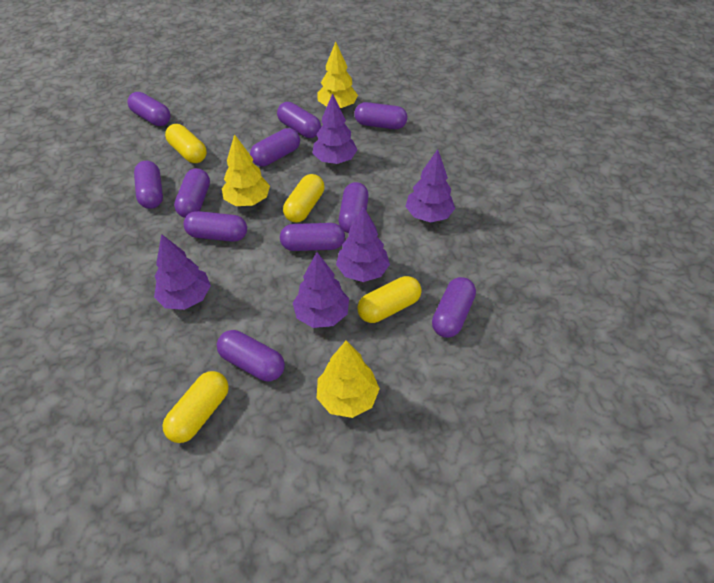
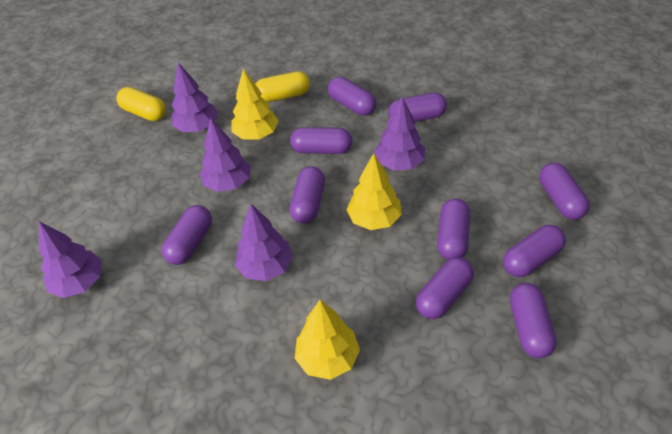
purple capsule: [127,92,171,126] [134,161,163,209] [174,168,210,218] [184,211,247,242] [217,330,285,381] [250,128,300,166] [277,102,321,138] [280,223,345,251] [339,182,369,233] [354,102,407,129] [432,277,476,338] = 11 -> [162,205,212,265] [290,127,352,154] [290,166,325,223] [328,77,376,116] [388,93,447,122] [416,257,474,319] [437,199,470,260] [503,225,566,277] [510,283,557,358] [539,163,590,220] = 10
yellow capsule: [162,371,229,443] [165,124,207,163] [283,174,324,223] [357,276,422,323] = 4 -> [116,87,166,121] [255,71,310,102] = 2

